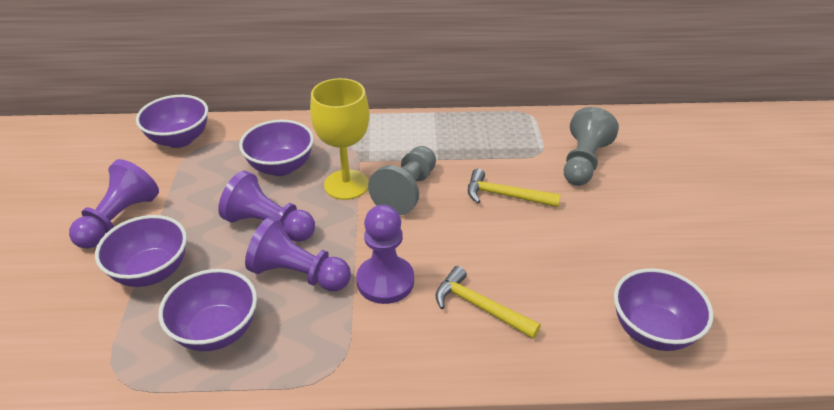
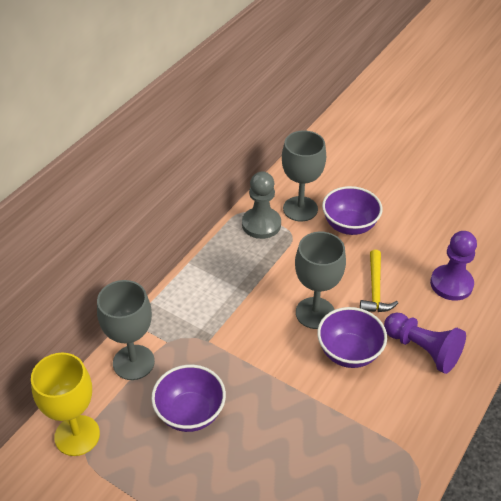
grey goblet: none = 0 -> [97,280,155,380] [282,131,326,221] [295,232,346,329] = 3
grey pawn: [368,146,436,216] [564,107,619,186] = 2 -> [242,171,281,239] = 1
purple bowl: [95,215,187,287] [136,95,208,148] [158,269,257,351] [239,119,314,176] [614,268,713,351] = 5 -> [151,365,226,432] [317,307,387,368] [322,186,382,235] = 3
purple pawn: [69,159,159,249] [218,171,315,242] [245,217,351,292] [356,205,414,304] = 4 -> [384,313,466,374] [430,231,477,301] = 2
yellow hammer: [435,266,541,339] [468,169,561,207] = 2 -> [360,250,398,312] = 1

